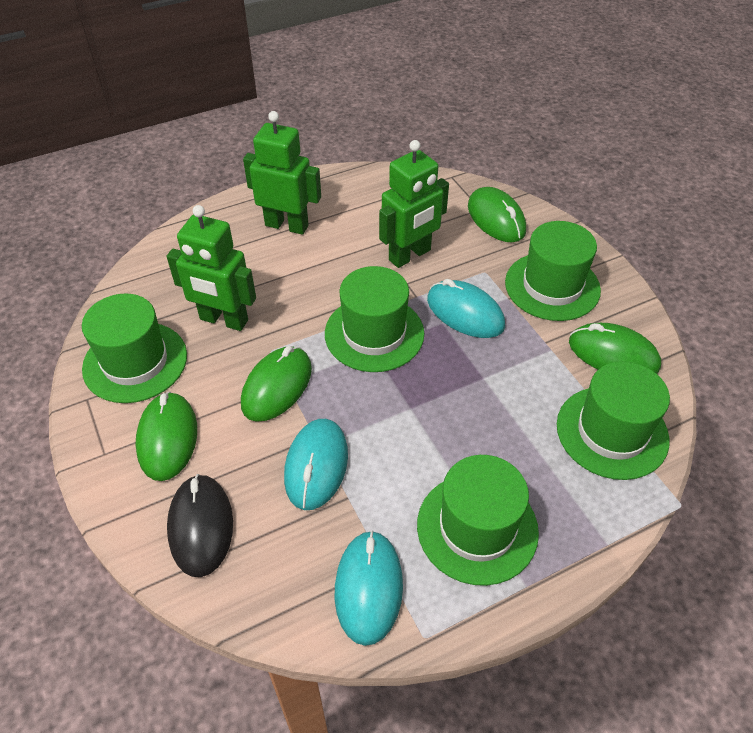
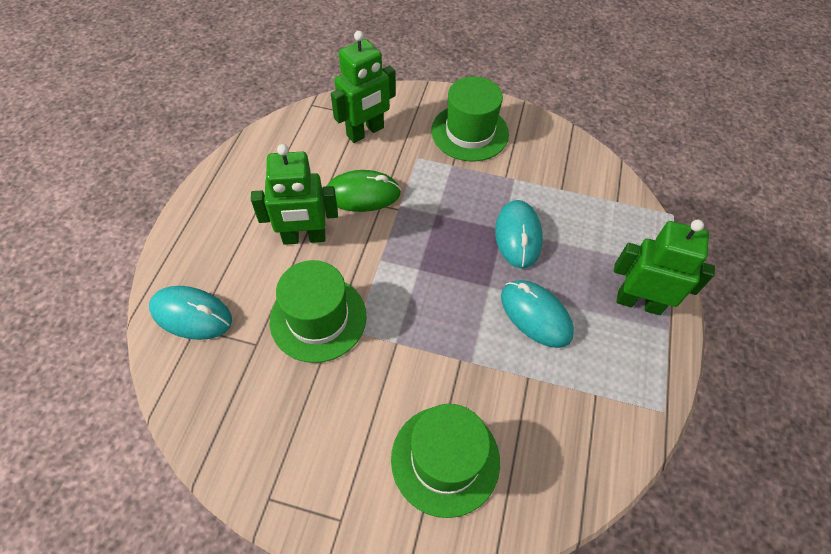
black mouse: [167,474,233,577] = 1 -> none = 0
green hat: [82,293,187,403] [325,266,424,372] [417,455,539,586] [505,221,601,321] [557,361,670,480] = 5 -> [270,260,367,363] [391,404,500,518] [431,76,509,161] = 3
green mouse: [135,391,197,481] [241,346,312,422] [468,187,526,242] [569,323,661,374] = 4 -> [327,170,401,212] = 1

